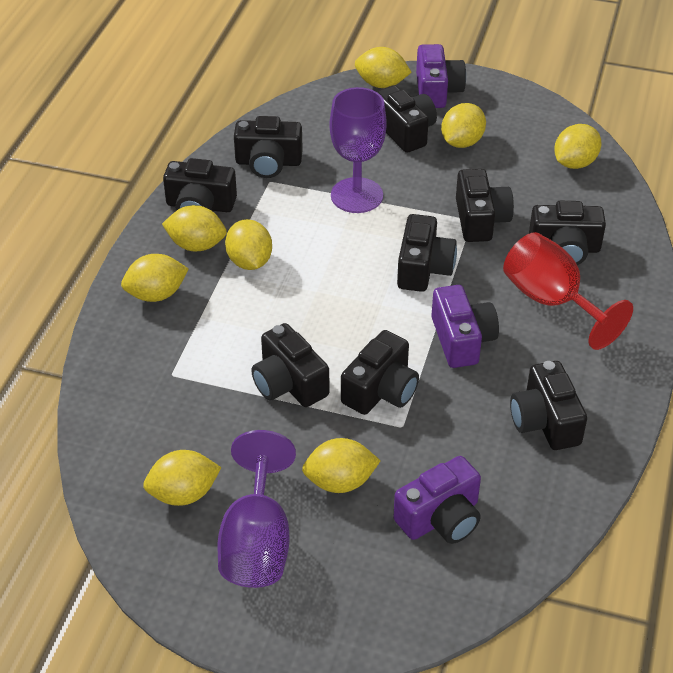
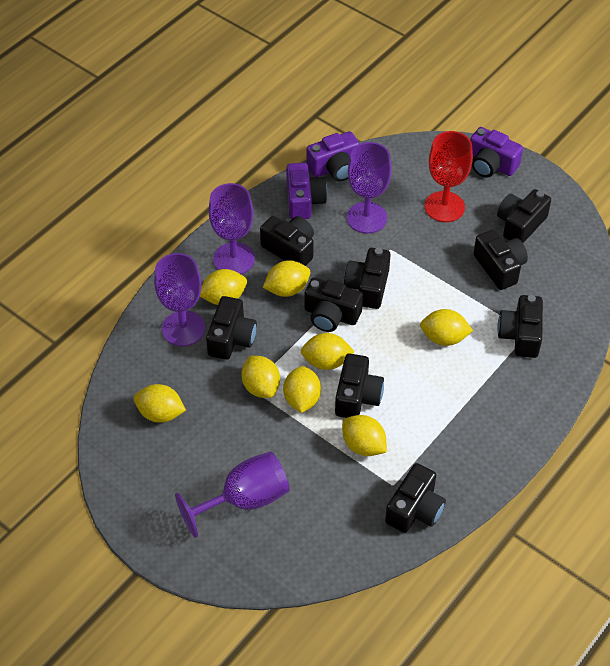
purple goblet: [218,430,296,588] [330,87,387,213] = 2 -> [154,253,205,346] [175,452,290,538] [209,183,255,274] [347,142,392,234] = 4

